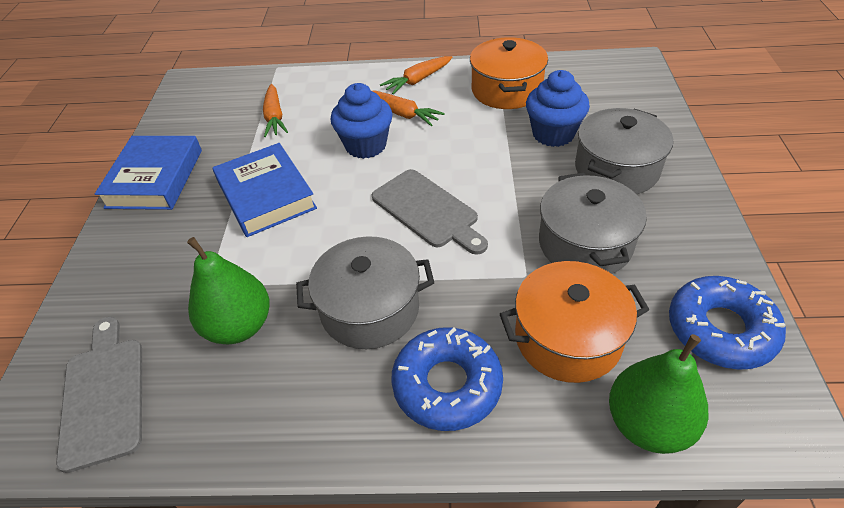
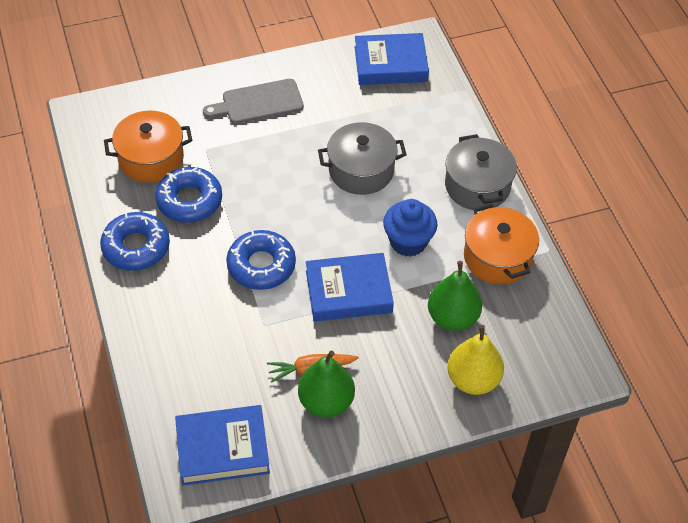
blue book: [95,136,202,210] [213,143,317,237] = 2 -> [175,405,270,485] [306,253,394,322] [355,33,429,85] = 3
blue cupcake: [330,83,392,159] [526,70,590,147] = 2 -> [383,199,438,257] = 1
blue donut: [391,327,503,431] [669,276,786,370] = 2 -> [100,212,170,271] [155,167,222,223] [226,230,296,290] = 3
grey cutting board: [56,317,142,473] [372,169,488,255] = 2 -> [203,79,304,124] = 1
grey pot: [296,236,434,349] [539,173,647,274] [575,108,673,194] = 3 -> [318,122,406,195] [445,134,517,211] = 2
orange carrot: [263,84,288,137] [373,90,445,126] [380,56,452,94] = 3 -> [267,354,359,383] = 1
yellow pear: none = 0 -> [447,325,504,395] = 1

